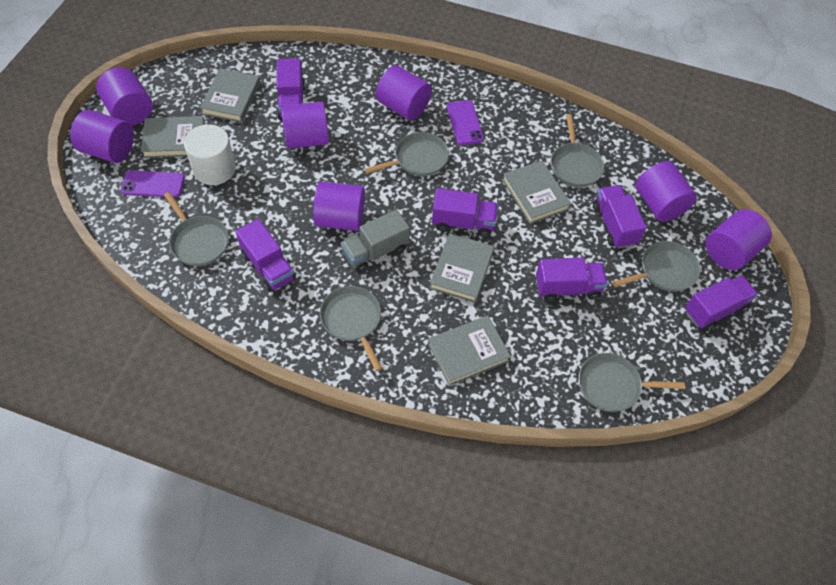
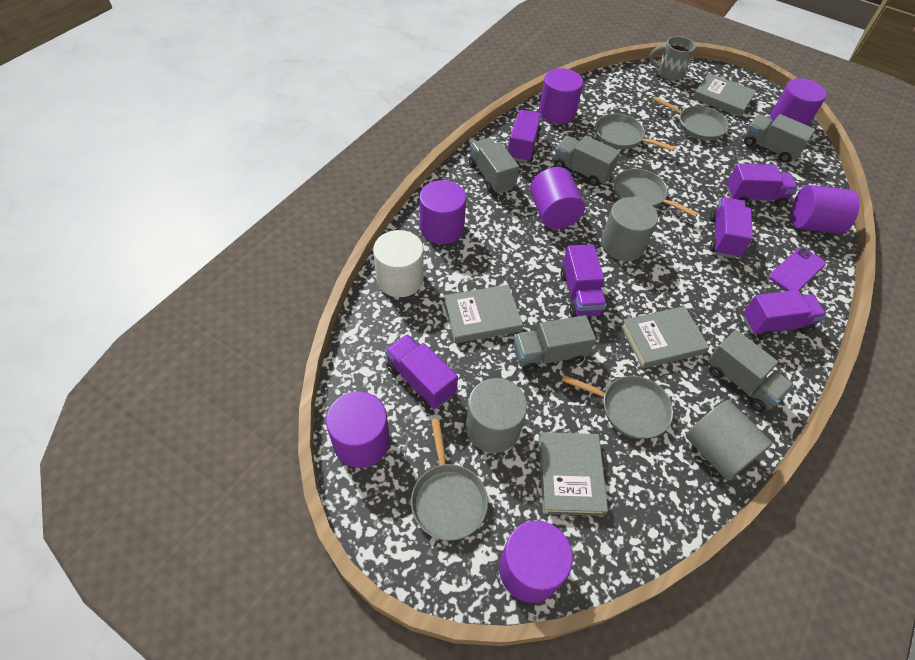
grey book: [141,116,205,158] [200,68,260,122] [428,315,511,386] [430,233,494,303] [502,161,571,224] = 5 -> [443,285,523,343] [539,432,608,516] [621,306,709,369] [693,73,756,117] = 4
grey cylinder: none = 0 -> [466,378,527,453] [601,197,658,261] [686,400,773,480] = 3
grey mug: none = 0 -> [649,36,696,81] = 1
grey pan: [164,192,229,266] [320,286,382,371] [365,132,449,176] [551,114,604,187] [579,353,685,412] [613,241,700,292] = 6 -> [411,418,488,541] [561,375,673,439] [595,114,675,151] [614,169,698,217] [652,96,729,141] = 5
grey truck: [341,210,410,272] = 1 -> [469,138,519,194] [514,315,596,373] [554,136,620,186] [708,330,794,412] [744,114,815,163] = 5
purple phone: [120,170,185,198] [447,100,484,145] = 2 -> [769,247,826,291] = 1

